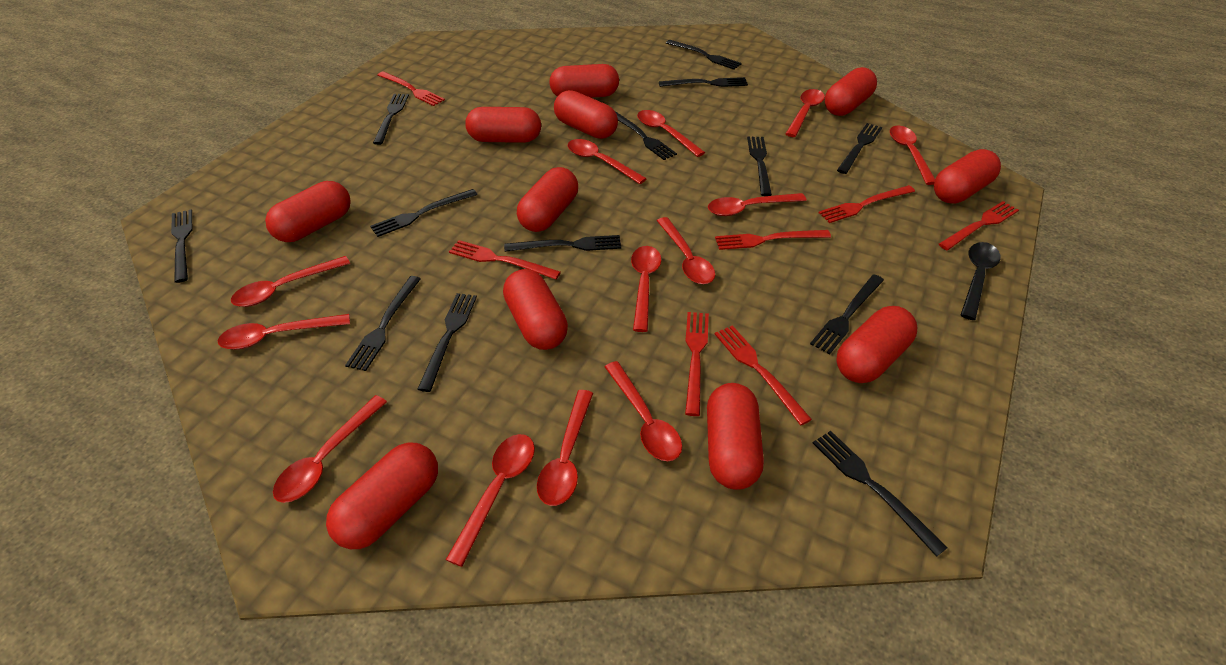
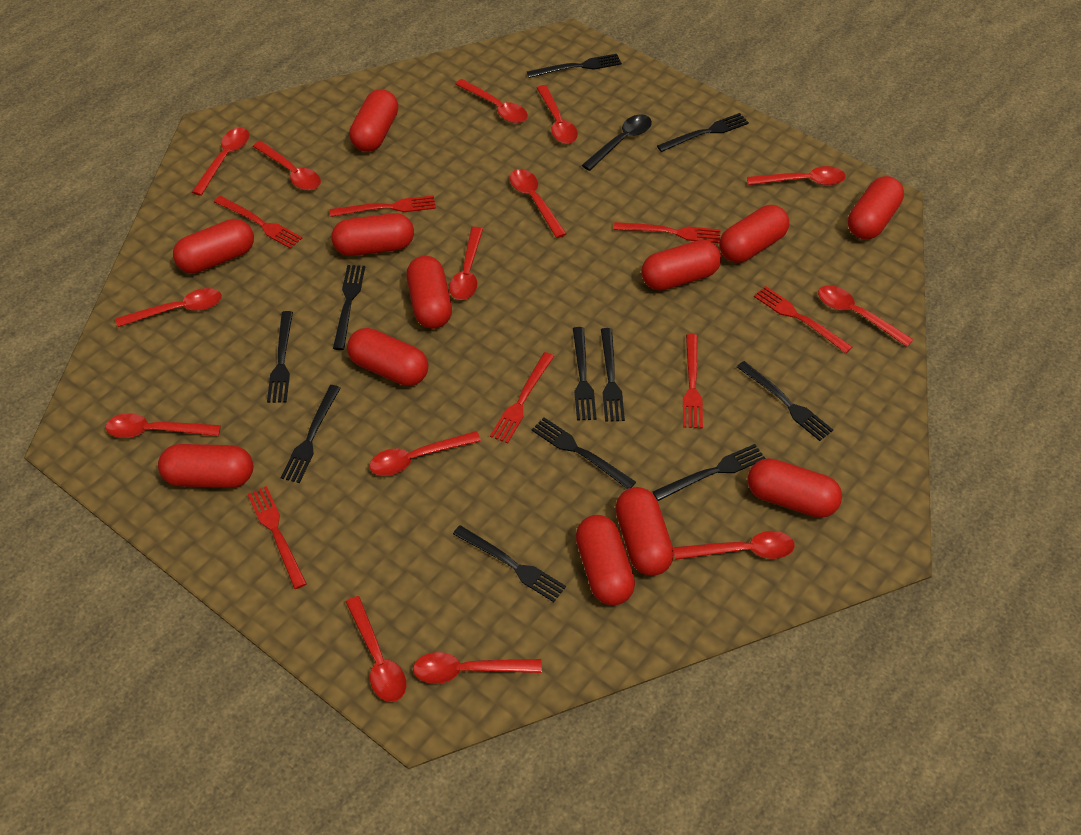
black fork: [171,209,193,283] [345,276,421,371] [370,189,478,237] [373,94,409,145] [417,293,477,392] [504,235,621,252] [615,111,677,160] [659,77,748,87] [666,40,742,70] [747,137,772,196] [810,274,884,354] [813,431,948,557] [837,123,882,174] = 13 -> [267,311,293,403] [281,385,341,483] [333,265,365,350] [453,525,566,602] [527,54,622,78] [531,417,636,489] [573,327,597,421] [601,328,625,422] [652,444,766,501] [657,113,749,152] [737,361,833,441] = 11
red capsule: [265,181,351,242] [326,442,438,549] [465,107,541,143] [503,269,568,350] [517,167,578,232] [549,64,619,98] [554,90,618,139] [707,383,764,490] [825,67,877,116] [836,306,917,383] [934,149,1001,204] = 11 -> [158,444,253,488] [173,219,254,273] [331,213,414,256] [347,328,428,386] [349,89,398,152] [406,256,452,329] [576,515,635,606] [615,487,674,576] [641,240,721,291] [719,205,789,263] [747,458,842,518] [848,176,904,240] = 12
red spoon: [218,314,350,350] [231,256,350,307] [273,395,387,503] [446,434,535,567] [537,390,593,506] [567,139,647,184] [605,361,682,461] [631,246,662,332] [637,110,705,157] [657,217,715,284] [708,193,807,216] [785,89,825,137] [890,126,935,185] = 13 -> [106,413,221,438] [116,288,222,327] [192,127,249,196] [253,141,321,190] [346,596,406,702] [369,431,481,476] [413,652,542,684] [449,227,483,300] [455,79,528,123] [510,169,567,238] [537,85,578,144] [673,531,795,560] [747,166,846,185] [818,285,914,347] = 14

